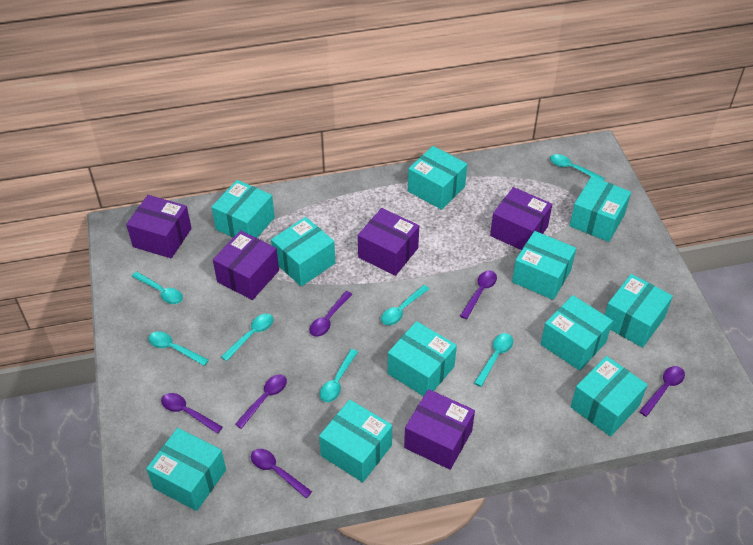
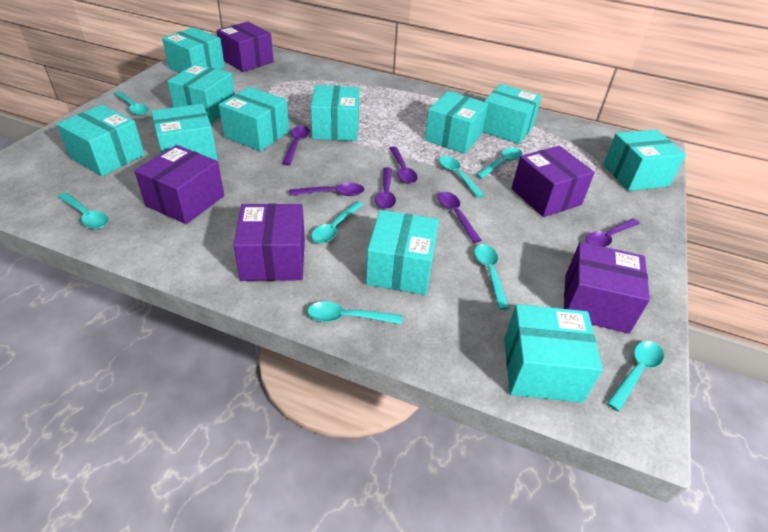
turquoise spoon: [132,272,183,304] [148,331,209,366] [221,314,274,361] [320,349,358,402] [381,285,429,325] [474,333,513,387] [550,154,605,181] = 7 -> [58,192,109,229] [114,91,149,116] [307,301,402,324] [311,201,363,244] [439,156,485,198] [474,244,509,310] [476,148,522,179] [607,341,664,411] = 8

